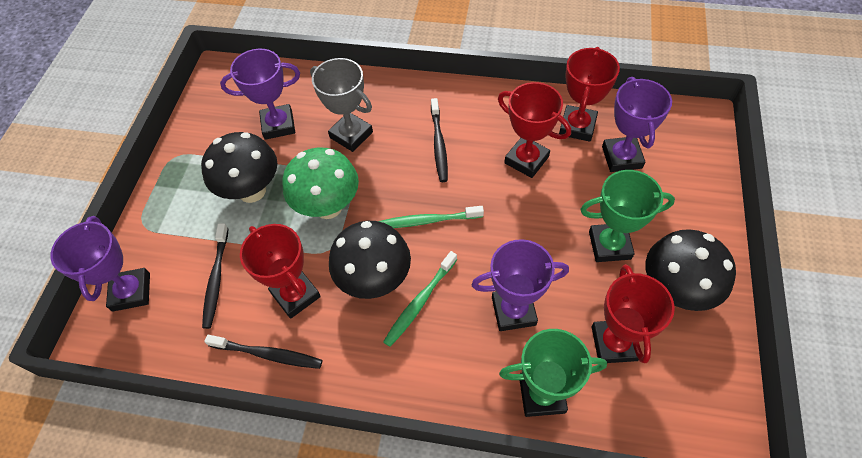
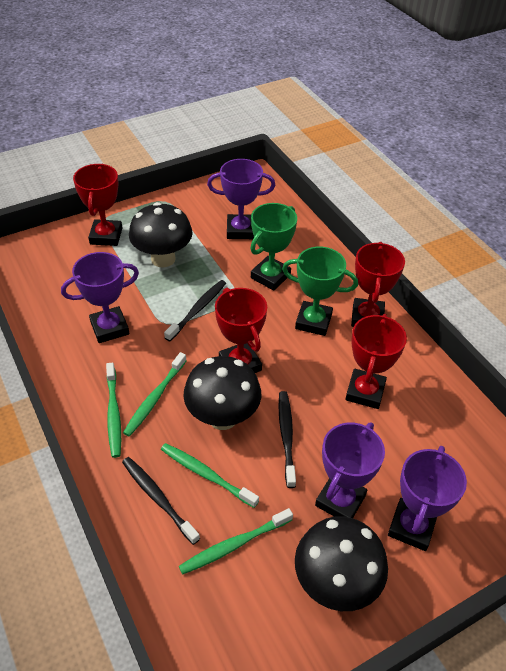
green mushroom: [282,148,359,219] = 1 -> none = 0
green toothbrush: [379,206,484,228] [383,251,457,347] = 2 -> [106,362,121,458] [123,352,187,437] [161,443,259,508] [179,508,293,575] = 4
grey trophy: [310,58,373,152] = 1 -> none = 0

